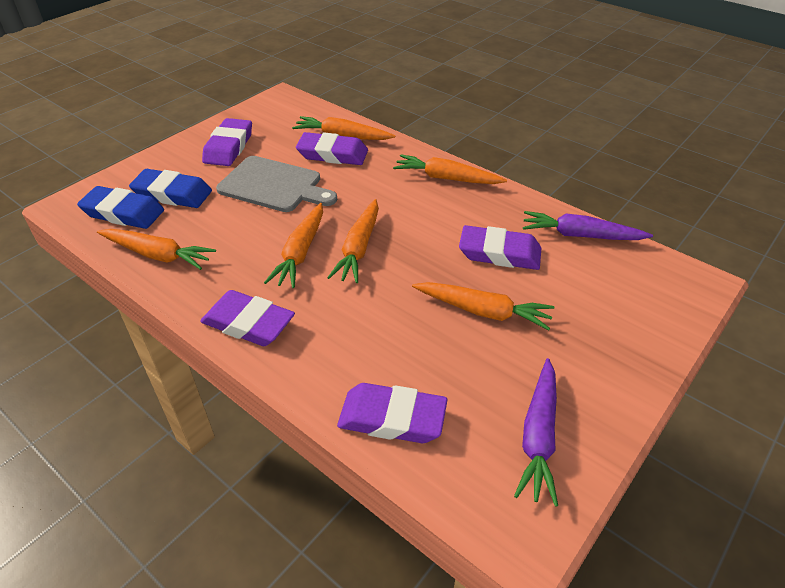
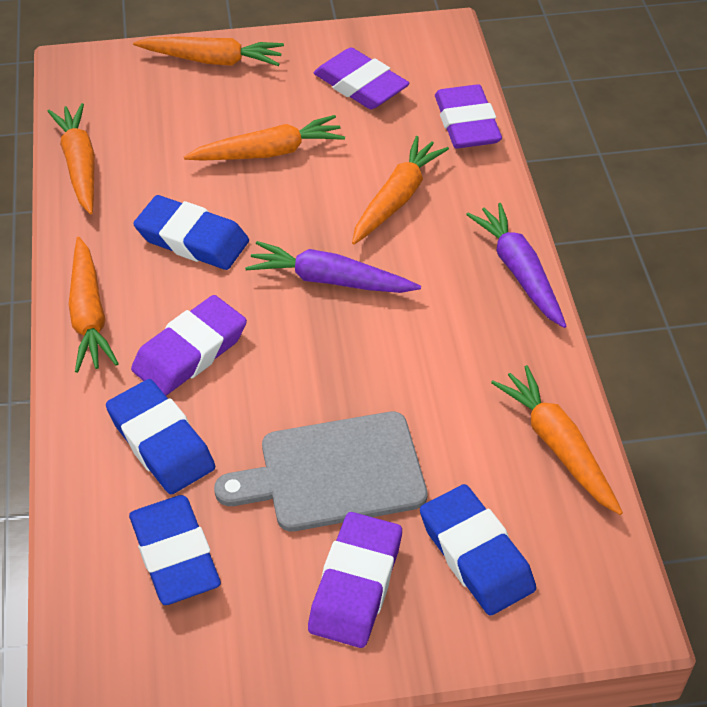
blue eraser: [77,186,164,229] [129,169,212,208] = 2 -> [106,379,215,494] [129,495,221,605] [133,195,249,270] [420,484,536,616] = 4
purple eraser: [200,290,295,346] [202,118,252,166] [296,132,368,165] [337,383,447,443] [459,225,541,270] = 5 -> [131,295,247,396] [308,512,402,648] [314,48,409,109] [435,84,502,148] = 4

